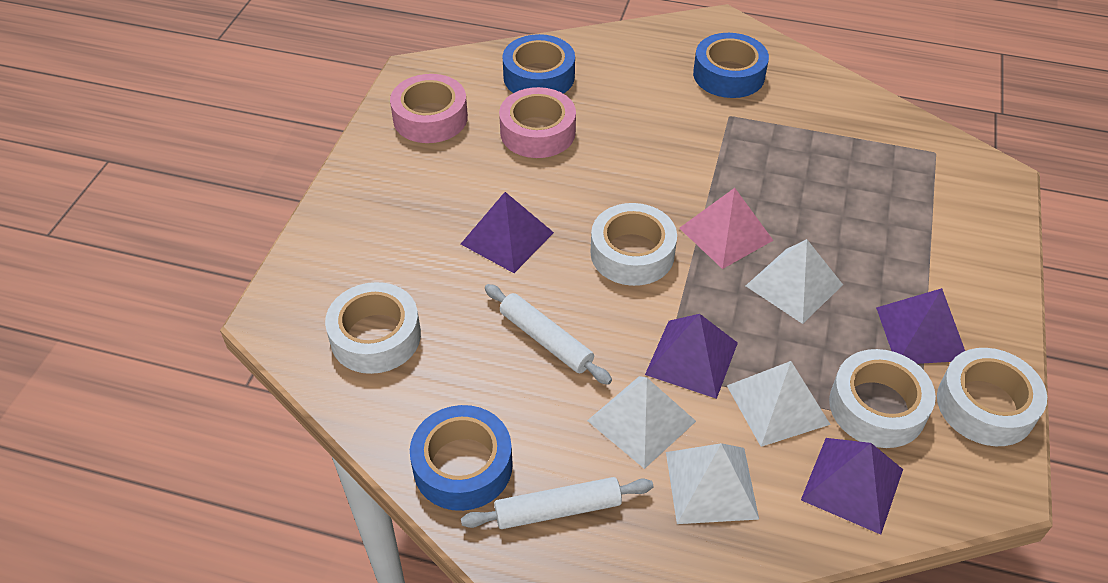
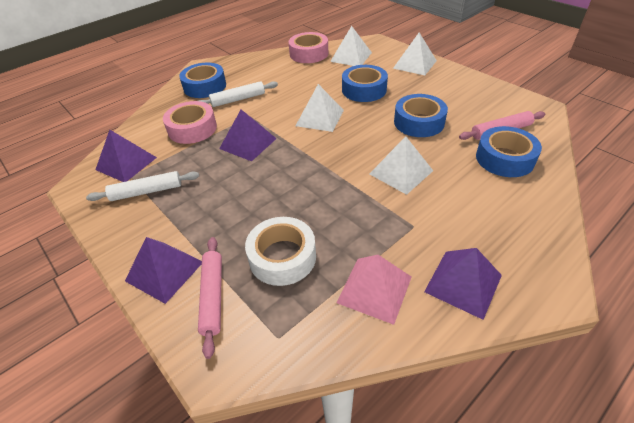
blue tape: [410,405,513,511] [502,34,575,94] [693,33,769,98] = 3 -> [179,63,226,98] [342,65,388,102] [394,94,448,137] [476,126,542,177] = 4
pink rolling pin: none = 0 -> [198,237,222,359] [459,111,546,140] = 2
white tape: [325,282,421,374] [591,203,677,286] [829,349,936,448] [937,348,1047,446] = 4 -> [245,217,316,286] = 1

